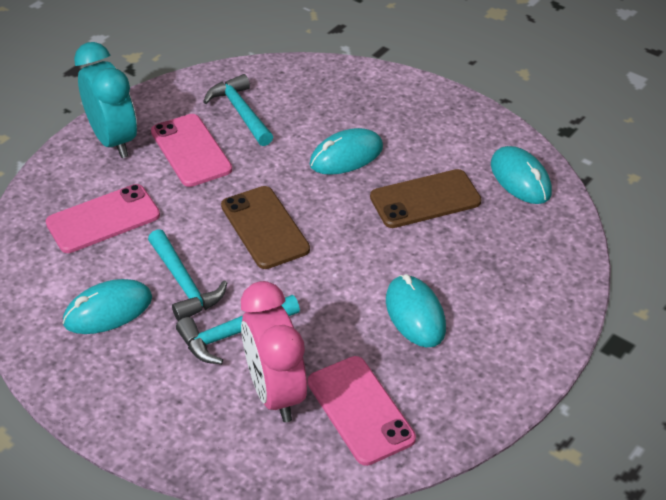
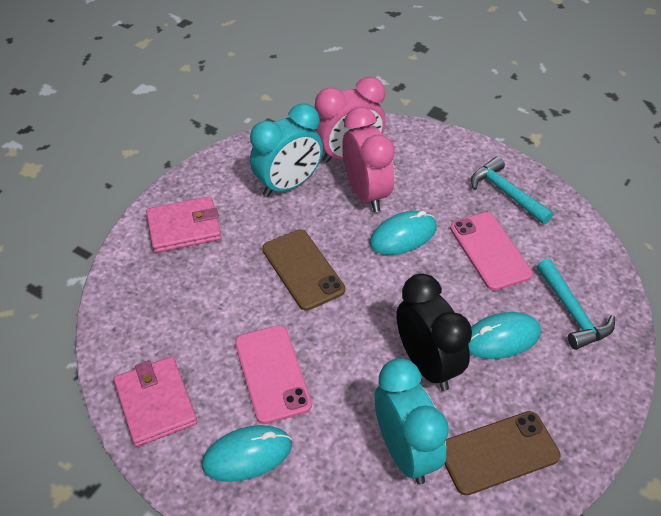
black clock: none = 0 -> [396,273,472,391] = 1
pink clock: [241,281,307,422] = 1 -> [314,77,386,163] [342,107,395,212] = 2
pink phone: [46,184,160,253] [151,114,232,187] [308,356,416,466] = 3 -> [235,325,312,424] [450,212,533,291] = 2
pink wallet: none = 0 -> [114,356,197,447] [146,196,221,253] = 2
turquoise clock: [74,42,137,158] = 1 -> [250,103,323,197] [375,358,449,484] = 2
turquoise hammer: [148,229,227,321] [176,295,300,364] [203,74,273,146] = 3 -> [471,156,553,224] [537,259,615,350] = 2
turquoise mouse: [63,279,152,334] [310,128,383,175] [386,274,446,347] [491,146,552,204] = 4 -> [202,425,292,482] [370,211,437,255] [468,312,541,359] = 3

